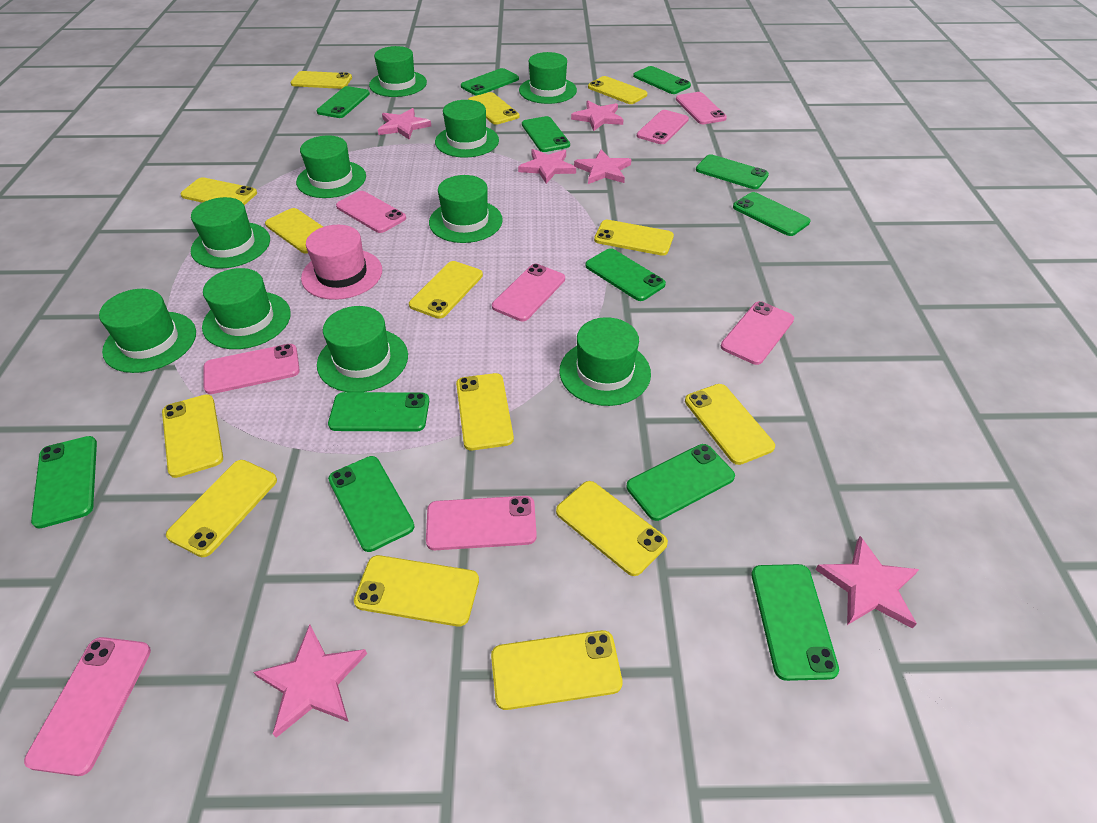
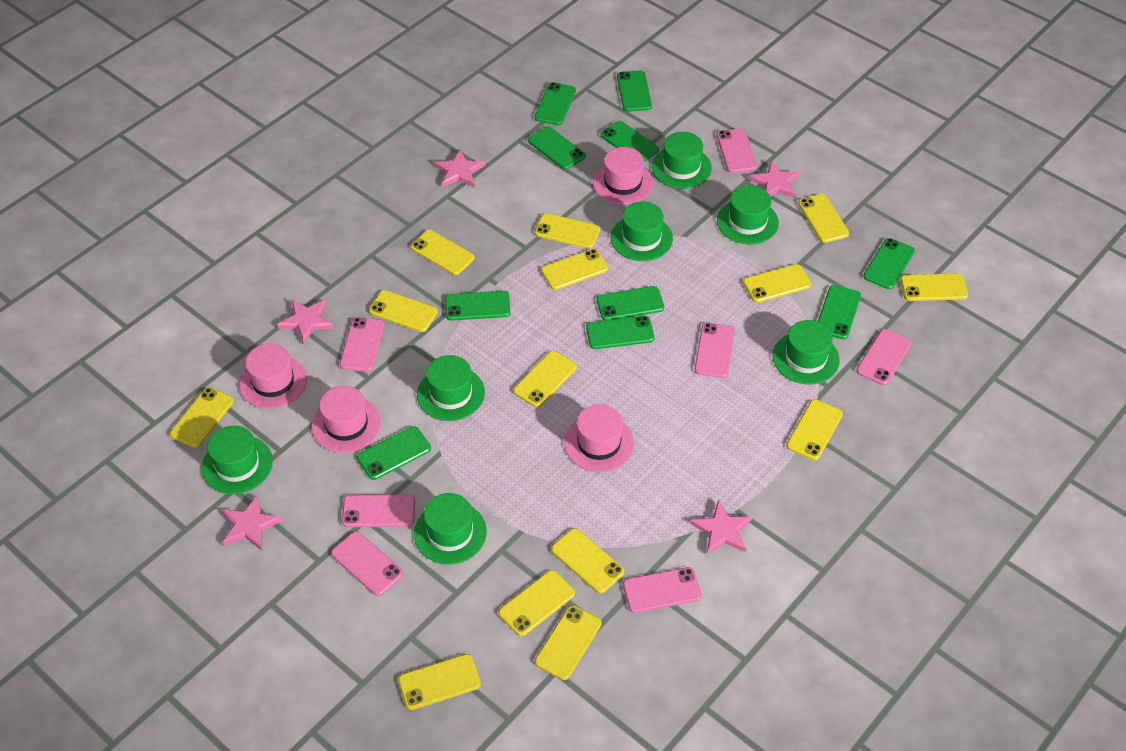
green hat: [99,289,196,373] [191,197,270,269] [202,268,291,349] [296,135,366,198] [317,306,408,392] [369,46,427,97] [429,175,503,243] [435,100,499,158] [519,52,577,104] [559,317,651,406] = 10 -> [202,426,273,494] [414,493,487,565] [417,355,485,421] [611,201,673,261] [652,132,712,189] [717,185,779,245] [772,320,840,385] = 7
green phone: [31,436,97,528] [317,86,370,118] [328,392,429,432] [328,456,415,552] [461,68,519,96] [522,116,570,152] [585,248,666,301] [627,444,735,521] [633,66,691,94] [696,154,769,189] [733,192,810,236] [751,564,839,681] = 12 -> [357,426,431,480] [445,291,511,321] [528,127,586,170] [534,82,576,125] [586,316,654,349] [596,286,664,320] [601,121,659,162] [617,71,652,112] [818,285,861,339] [863,238,915,289] = 10
pink hat: [301,225,382,300] = 1 -> [239,343,307,409] [312,386,381,453] [564,404,634,472] [593,147,653,205] = 4
pink phone: [24,637,151,776] [204,344,300,394] [336,191,406,233] [426,496,537,550] [492,264,565,321] [637,110,689,144] [676,92,727,124] [721,301,794,365] = 8 -> [331,531,403,596] [340,317,385,372] [342,494,415,527] [623,567,702,613] [694,323,735,378] [716,128,757,173] [856,329,912,385] = 7
pink star: [253,624,367,738] [378,108,431,140] [518,149,576,184] [571,101,624,131] [574,149,631,184] [815,536,919,629] = 6 -> [222,495,283,550] [277,300,334,344] [434,149,485,187] [690,499,753,554] [749,161,800,198] = 5

